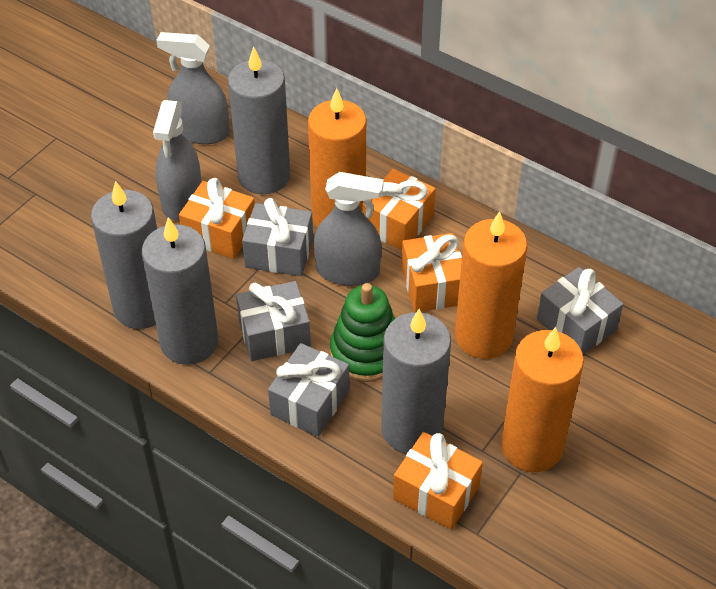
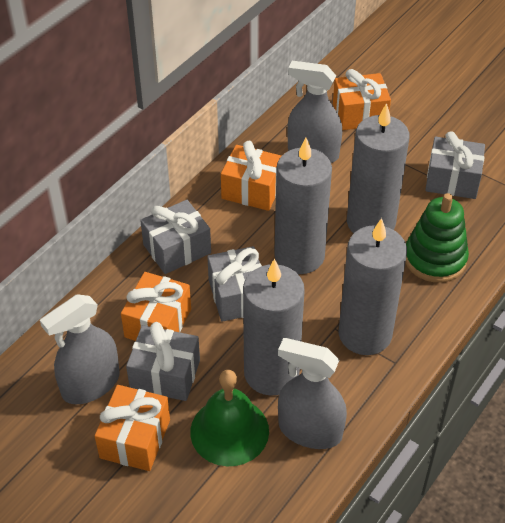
green bell: none = 0 -> [190,370,269,466] = 1
orange candle: [308,88,366,228] [455,211,528,359] [501,327,584,472] = 3 -> none = 0

